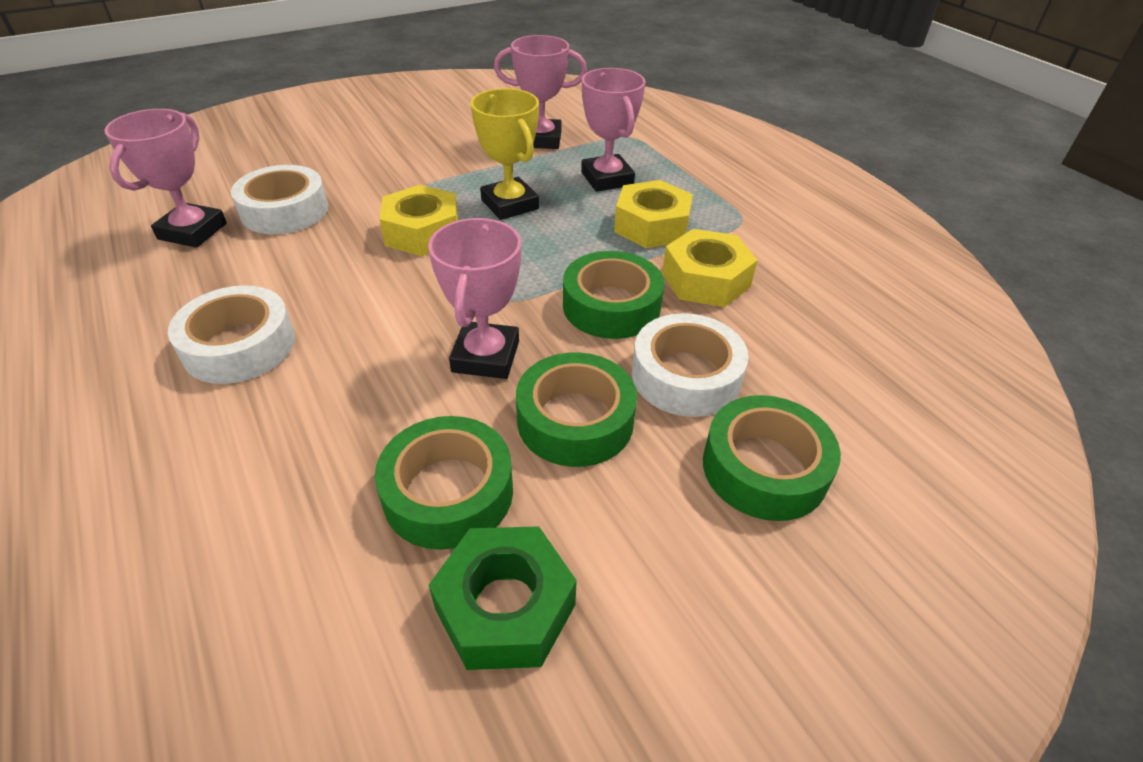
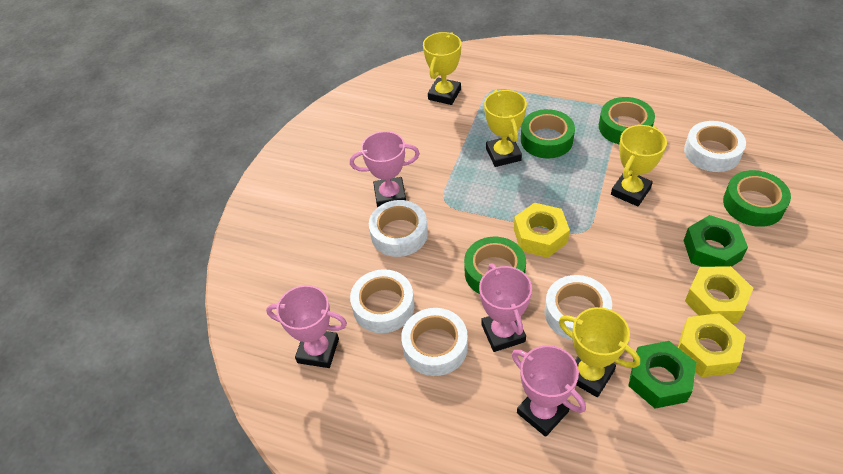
green nut: [429,526,577,670] = 1 -> [628,341,696,409] [683,215,748,267] = 2
white tape: [168,285,295,384] [231,165,328,234] [632,313,749,417] = 3 -> [350,269,415,333] [369,200,428,257] [401,308,468,376] [544,275,612,340] [684,121,746,172] = 5
yellow trophy: [470,88,539,220] = 1 -> [423,32,461,105] [484,90,527,167] [559,307,640,397] [611,125,667,206] = 4

